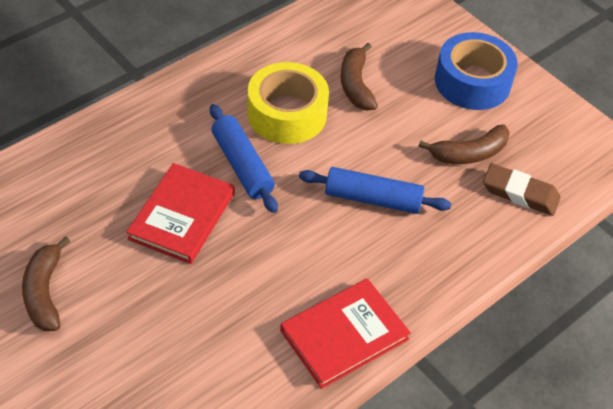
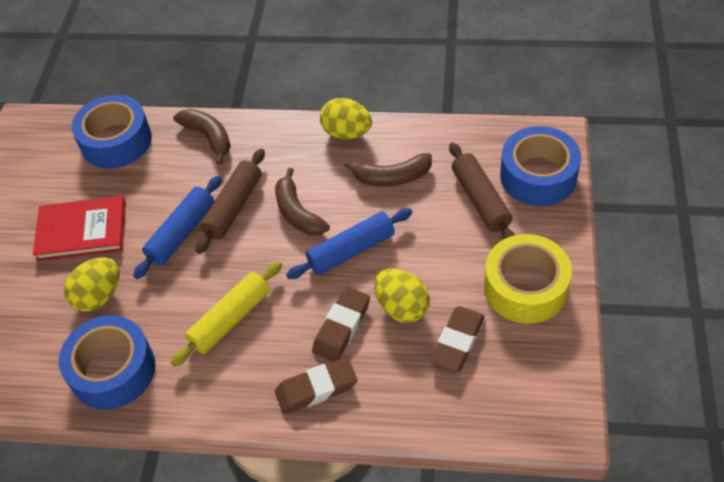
blue tape: [435,32,518,110] = 1 -> [59,315,155,409] [72,95,152,169] [500,126,581,206] = 3
brown eraser: [483,163,561,216] = 1 -> [275,357,357,414] [312,287,370,362] [430,306,485,373] = 3
brown rolling pin: none = 0 -> [196,149,265,254] [449,142,515,239] = 2
red book: [126,163,235,264] [280,278,411,389] = 2 -> [33,196,126,261] = 1
yellow egg: none = 0 -> [64,257,119,311] [320,98,372,139] [375,268,430,323] = 3
yellow rolling pin: none = 0 -> [171,261,282,367] = 1

